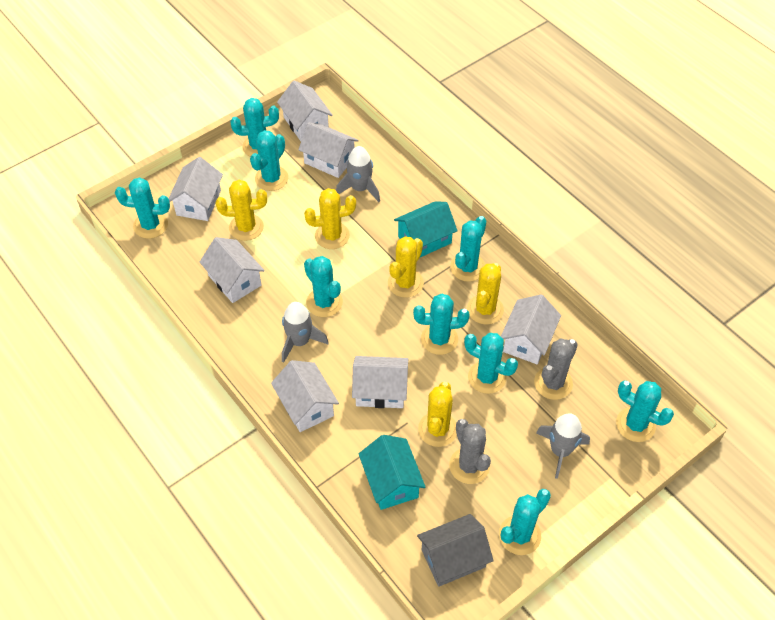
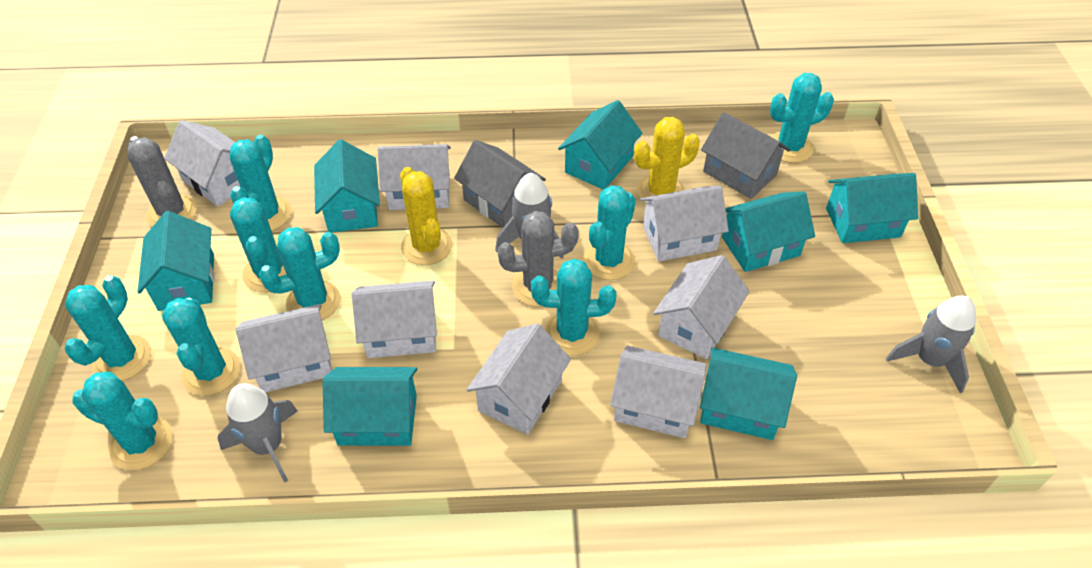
grey house: [417,514,494,587] = 1 -> [454,140,546,228] [701,112,790,199] = 2
turquoise house: [359,435,425,510] [394,201,457,257] = 2 -> [137,211,215,311] [314,140,380,233] [323,367,417,446] [558,100,642,190] [700,348,797,440] [722,191,815,272] [826,173,918,243] = 7
white house: [168,157,223,221] [200,237,265,303] [271,360,339,432] [277,81,333,141] [298,122,359,178] [352,356,408,408] [501,295,561,364] = 7 -> [164,120,240,207] [236,304,332,392] [352,281,437,358] [378,144,451,210] [467,324,571,435] [610,346,706,438] [640,186,729,261] [653,255,750,359] = 8
yellow cactus: [216,180,267,241] [304,188,356,249] [388,236,424,298] [418,382,457,447] [467,263,504,324] = 5 -> [400,167,452,265] [634,117,700,204] = 2

